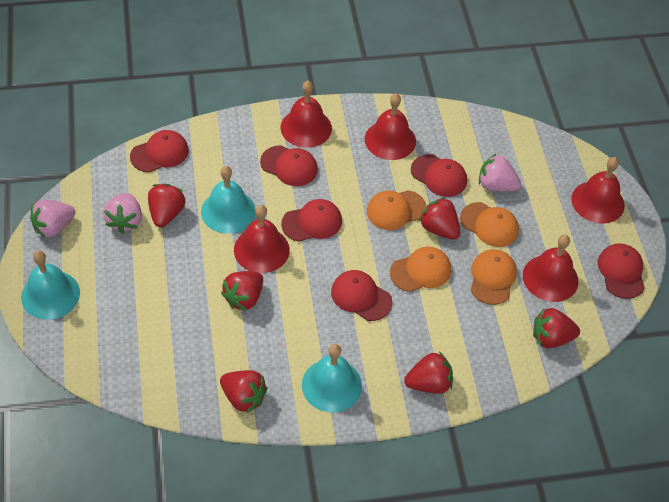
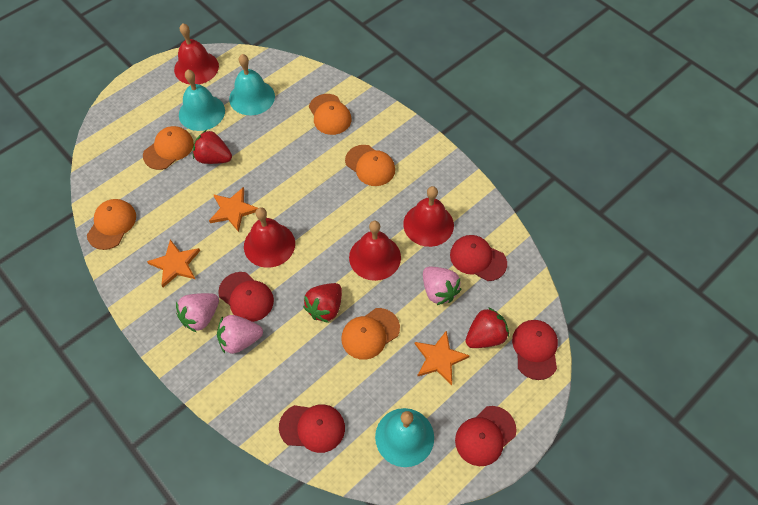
orange cap: [367,190,426,230] [390,247,451,292] [460,202,519,247] [471,249,517,305] = 4 -> [87,199,136,250] [143,126,194,170] [309,94,351,135] [341,308,400,360] [345,145,395,186] = 5
orange star: none = 0 -> [147,239,200,287] [209,187,258,232] [415,330,470,385] = 3
red bell: [234,205,290,273] [281,81,332,148] [365,93,416,160] [523,235,579,302] [571,157,625,224] = 5 -> [174,23,219,84] [244,207,295,268] [349,221,401,281] [403,186,454,247] = 4
red cap: [130,130,189,173] [260,145,318,186] [281,199,342,242] [331,270,392,321] [411,154,467,197] [598,243,645,299] = 6 -> [218,272,274,322] [279,404,345,453] [450,235,507,281] [455,406,517,466] [512,320,558,380] = 5
red strawberry: [148,184,185,227] [220,370,268,414] [221,271,263,311] [404,352,453,394] [419,197,460,240] [533,308,580,348] = 6 -> [193,130,232,164] [303,283,342,323] [465,307,509,348] = 3

